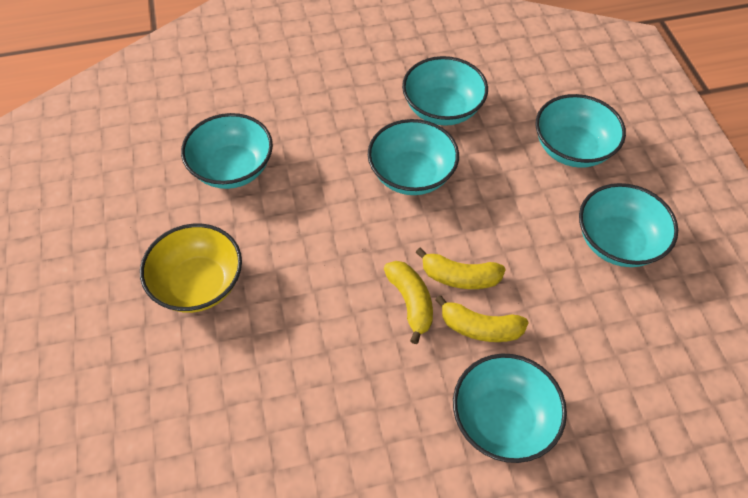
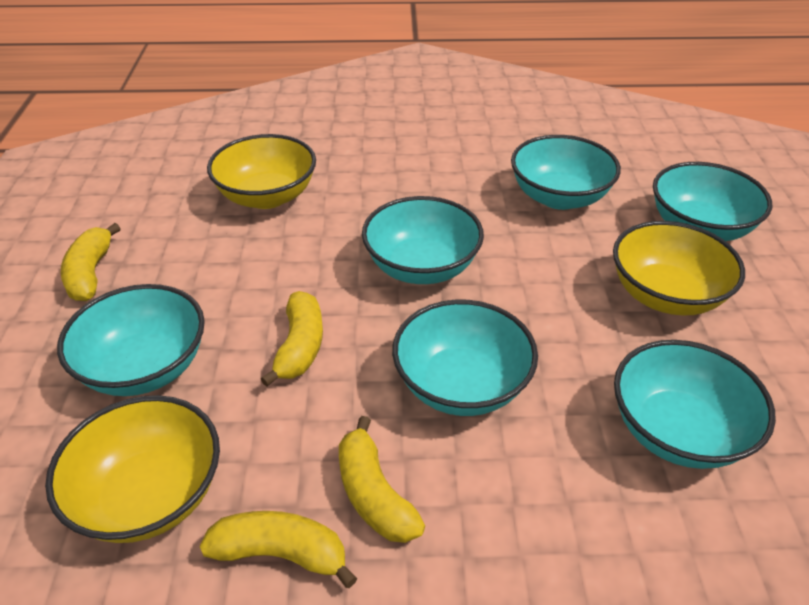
yellow banana: [384,261,433,344] [416,248,506,289] [435,295,529,342] = 3 -> [61,223,121,301] [200,511,357,588] [261,291,323,387] [339,416,425,543] = 4
yellow bowl: [140,224,242,313] = 1 -> [45,395,220,543] [207,134,316,209] [613,221,745,316] = 3

